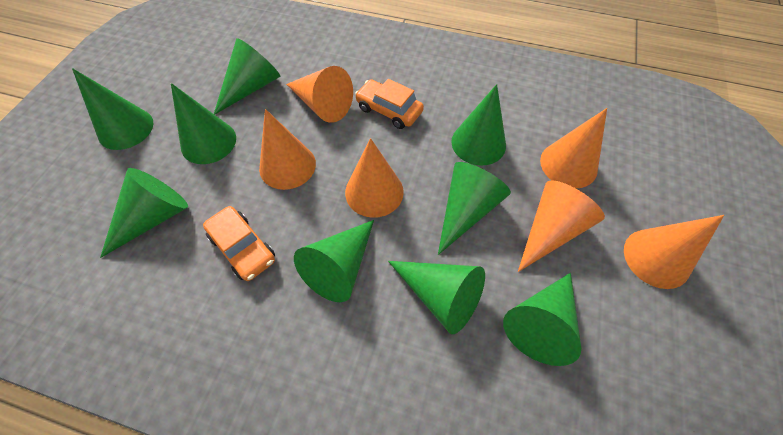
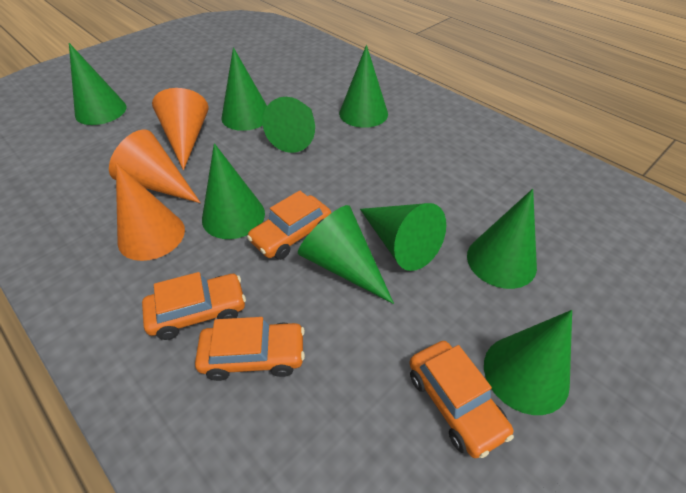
orange car: [203,206,275,281] [355,79,424,129] = 2 -> [142,272,246,340] [195,317,305,381] [247,191,331,260] [409,341,514,458] = 4
orange cone: [259,109,316,190] [286,66,353,123] [345,138,404,218] [518,180,605,272] [540,108,607,188] [624,215,724,289] = 6 -> [109,129,201,203] [116,163,185,261] [152,88,208,170] = 3

